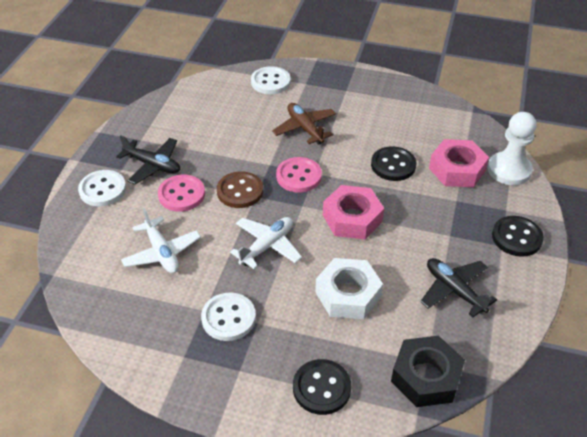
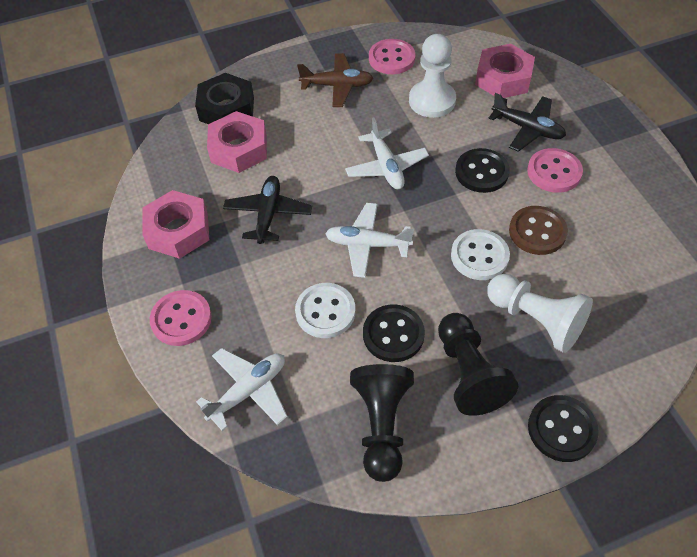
black pawn: none = 0 -> [350,364,414,482] [438,313,518,416] = 2
pink button: [158,175,205,212] [276,157,322,193] = 2 -> [150,290,212,346] [369,39,415,74] [527,148,583,193] = 3
pink nut: [323,185,384,239] [429,139,489,187] = 2 -> [142,190,209,259] [207,111,267,173] [475,44,535,98] = 3
white button: [78,170,126,206] [201,293,256,341] [251,66,291,94] = 3 -> [295,283,355,338] [451,229,510,280] = 2
white nut: [315,258,383,319] = 1 -> none = 0
white pawn: [488,112,537,185] = 1 -> [409,34,456,118] [487,274,593,353] = 2
white plane: [121,208,201,273] [230,217,302,269] = 2 -> [196,348,288,431] [325,203,414,278] [345,117,429,189] = 3

